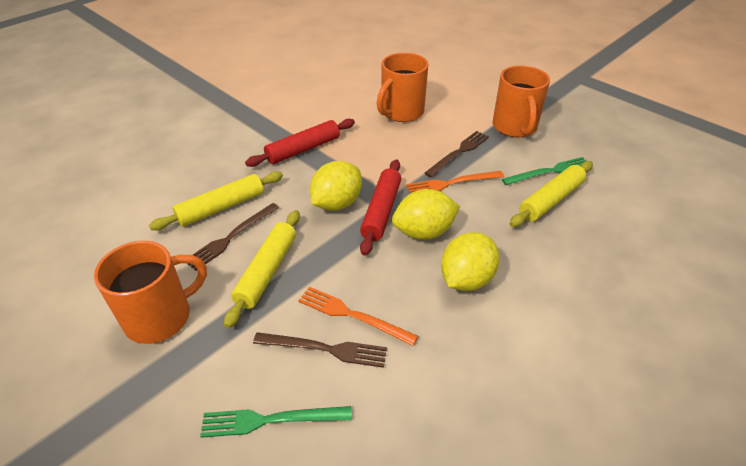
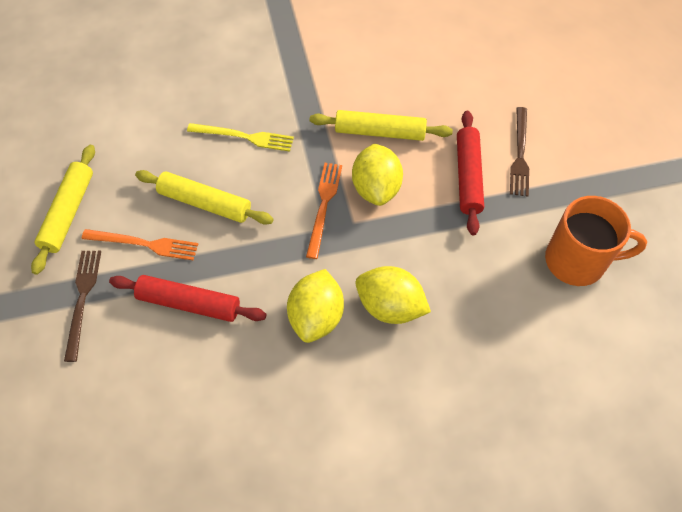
brown fork: [187,203,279,271] [253,332,387,368] [425,131,489,177] = 3 -> [64,251,101,362] [510,107,529,196] = 2
green fork: [200,406,352,438] [502,157,586,185] = 2 -> none = 0
orange mug: [94,241,207,344] [377,52,428,122] [492,65,550,137] = 3 -> [545,196,647,286] = 1
yellow fork: none = 0 -> [187,123,294,152] = 1

